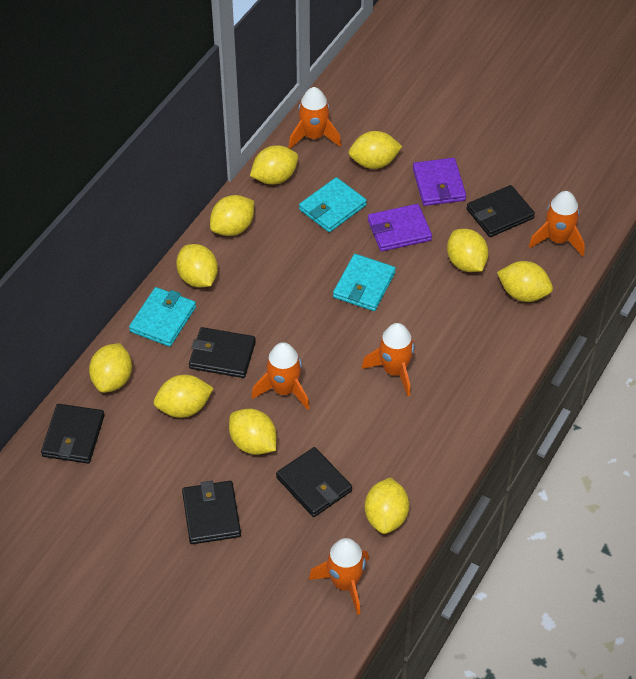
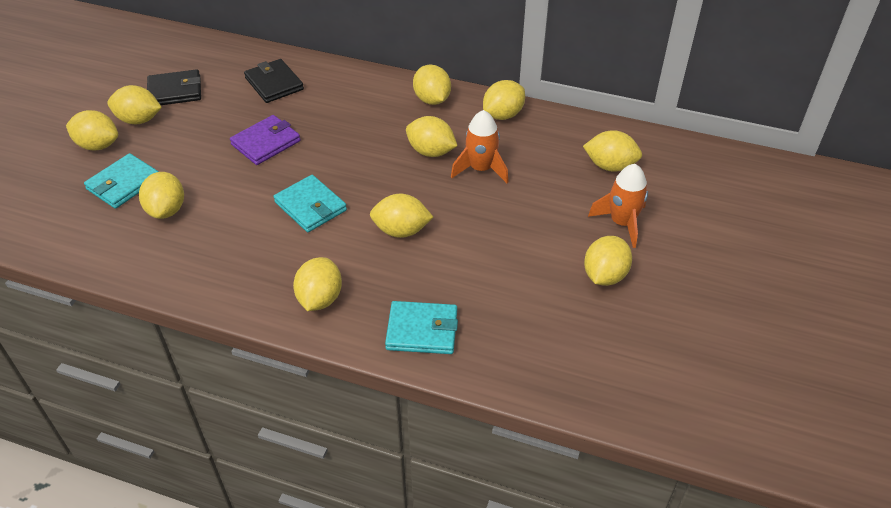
black wallet: [41,404,104,463] [182,480,241,544] [189,327,256,378] [276,447,352,517] [466,185,535,237] = 5 -> [147,69,201,105] [244,59,304,103] = 2
orange rocket: [251,342,310,410] [289,87,341,149] [309,538,369,615] [361,323,415,396] [529,191,585,257] = 5 -> [451,110,508,183] [588,164,648,248] = 2
purple wallet: [368,204,432,251] [413,158,466,206] = 2 -> [230,115,300,165] = 1

